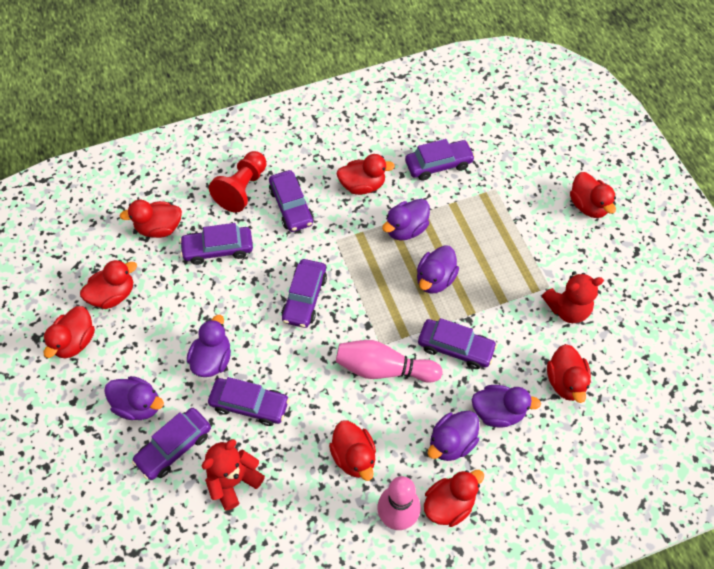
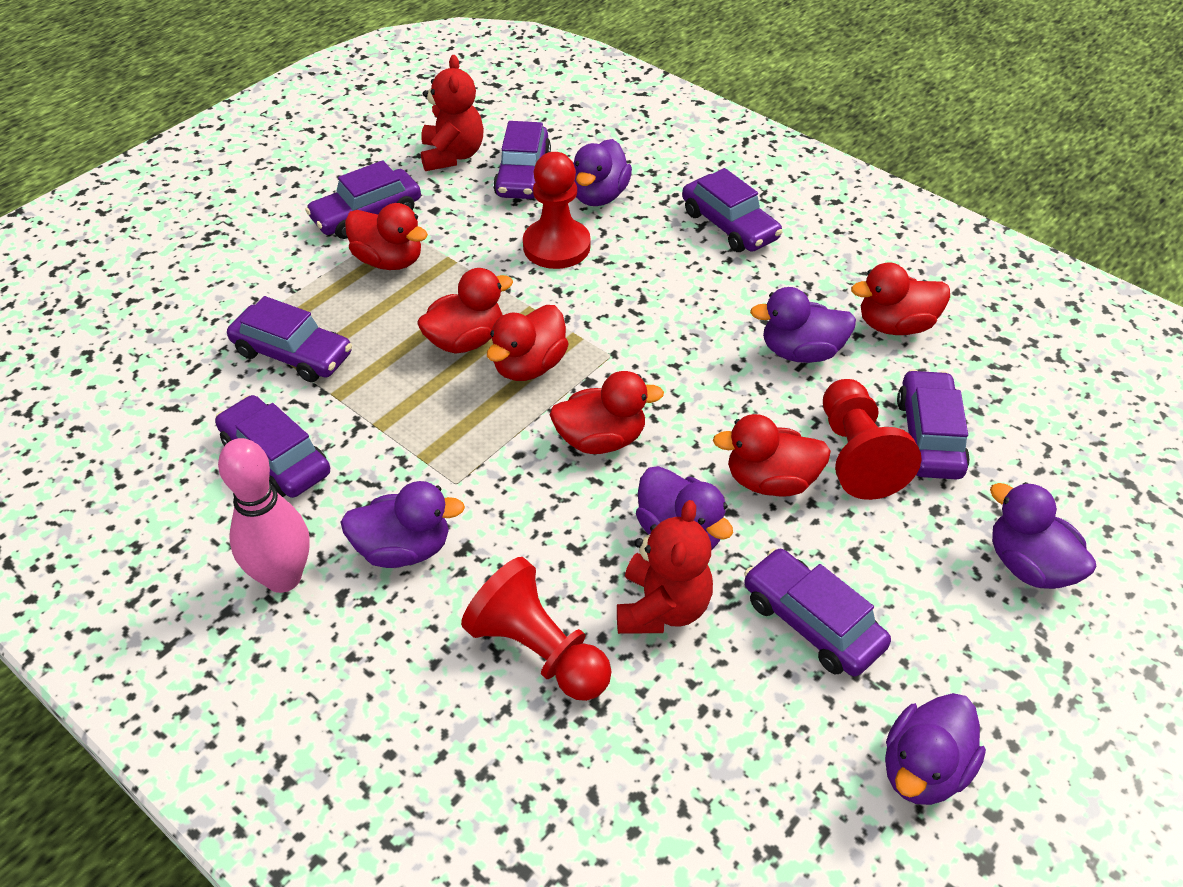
pink bowling pin: [336,340,442,383] [377,476,420,530] = 2 -> [218,438,310,593] = 1
red duck: [43,306,95,358] [80,260,137,309] [120,200,182,238] [329,420,376,481] [336,154,395,195] [424,470,484,527] [547,344,591,403] [570,172,616,218] = 8 -> [345,203,428,270] [417,268,513,354] [487,305,568,381] [550,371,664,454] [713,414,831,497] [851,262,950,335] = 6
red pawn: [209,151,266,213] = 1 -> [461,557,612,701] [523,152,591,269] [823,379,922,500] = 3

